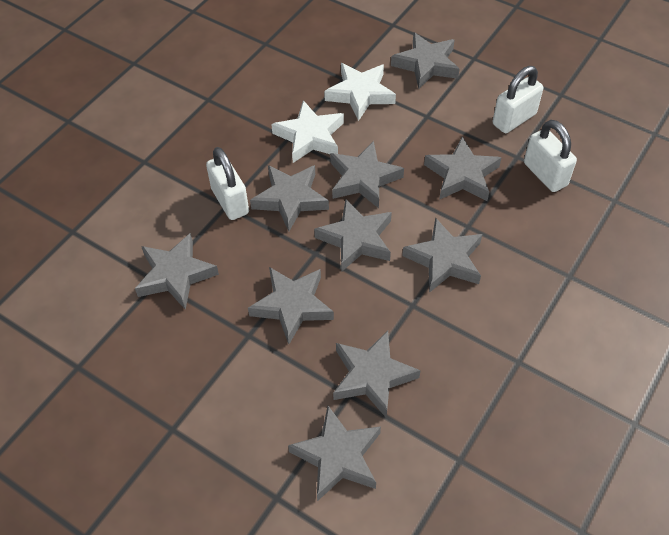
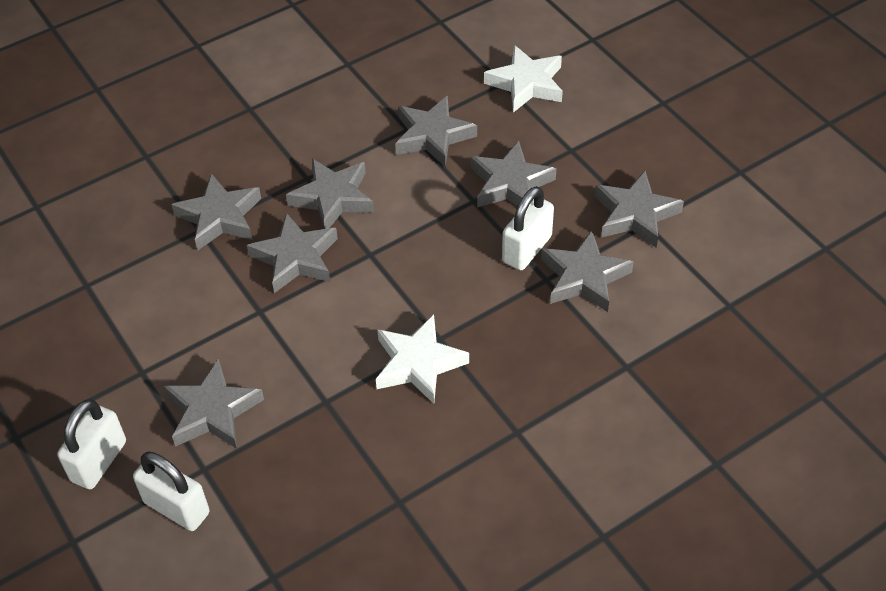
grey star: [135,233,219,310] [248,267,334,344] [250,165,329,231] [288,406,381,501] [314,199,392,271] [330,141,404,208] [333,331,421,418] [391,32,460,89] [402,217,482,293] [424,136,501,201] = 10 -> [164,358,264,449] [171,173,261,250] [247,213,338,293] [286,158,374,229] [395,95,477,167] [471,141,556,207] [541,230,634,312] [595,171,684,248] = 8

